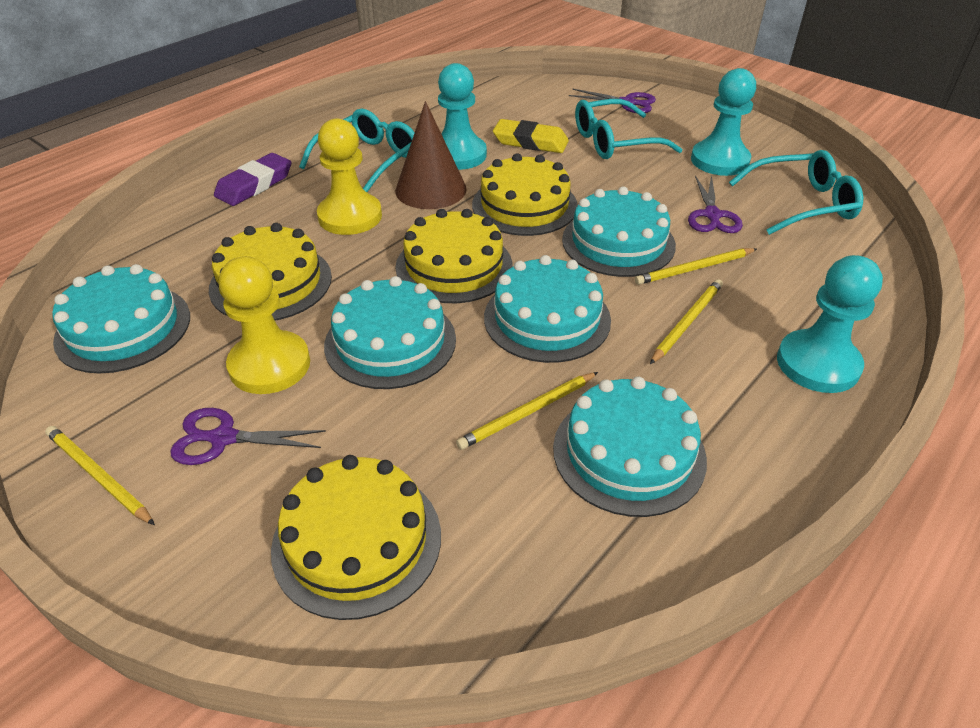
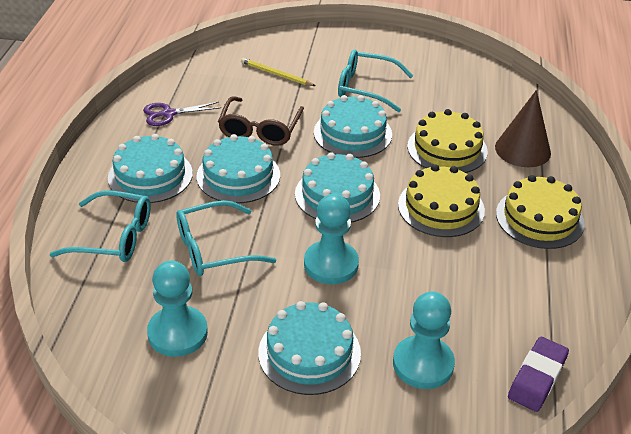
brown glasses: none = 0 -> [218,96,304,146] = 1
purple scissors: [170,408,326,465] [569,89,656,113] [688,175,743,233] = 3 -> [143,102,220,126] = 1
yellow cake: [209,223,332,320] [271,455,441,620] [395,209,512,303] [472,153,578,236] = 4 -> [398,164,485,237] [407,109,488,173] [496,175,585,249] = 3
yellow eraser: [493,119,569,153] = 1 -> none = 0
yellow pawn: [219,256,310,394] [317,119,382,235] = 2 -> none = 0
yellow pencil: [45,426,155,525] [456,372,598,450] [635,248,757,285] [650,279,723,364] = 4 -> [241,58,316,86] = 1

